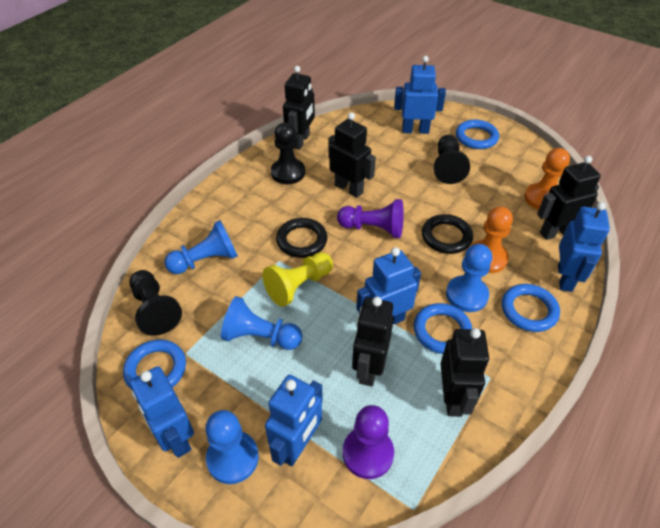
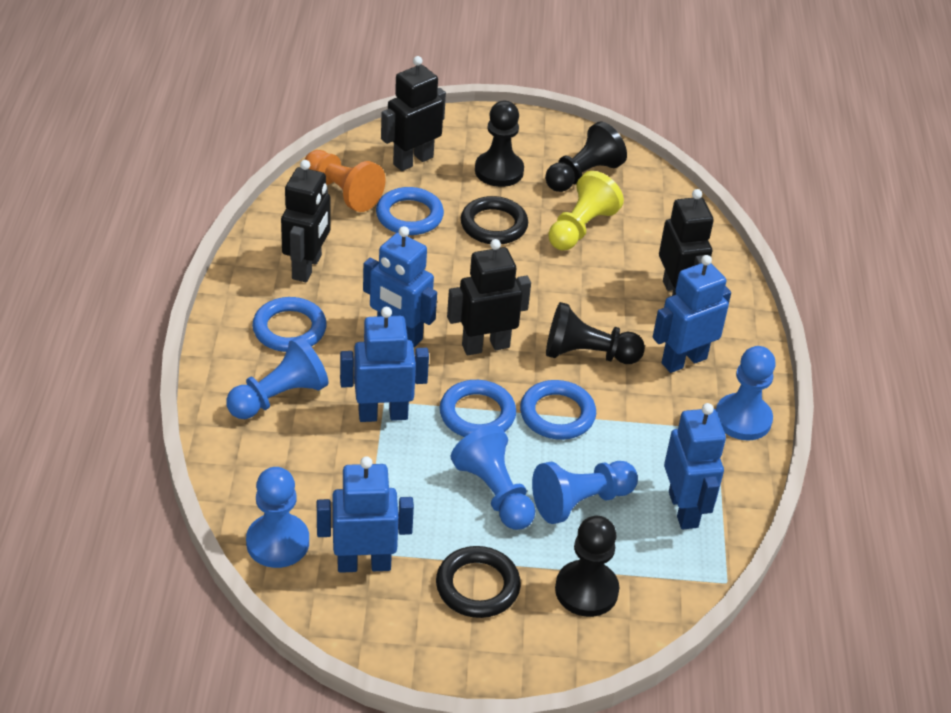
black pawn: [130,270,182,336] [271,122,305,184] [434,135,470,184] = 3 -> [475,101,524,187] [545,121,627,192] [546,302,645,364] [555,516,619,617] = 4
black robot: [283,66,315,150] [328,112,376,198] [352,297,394,387] [440,328,489,417] [537,156,601,240] = 5 -> [281,160,331,282] [381,56,446,171] [447,239,531,356] [659,189,714,296] = 4
blue pawn: [165,220,238,274] [205,410,259,484] [221,296,303,350] [446,244,492,312] = 4 -> [226,336,328,419] [246,467,309,568] [451,426,535,530] [532,461,638,524] [716,346,776,440] = 5
orange pawn: [471,206,513,273] [524,148,570,210] = 2 -> [305,150,386,212] = 1
purple pawn: [337,199,404,238] [343,405,394,479] = 2 -> none = 0

